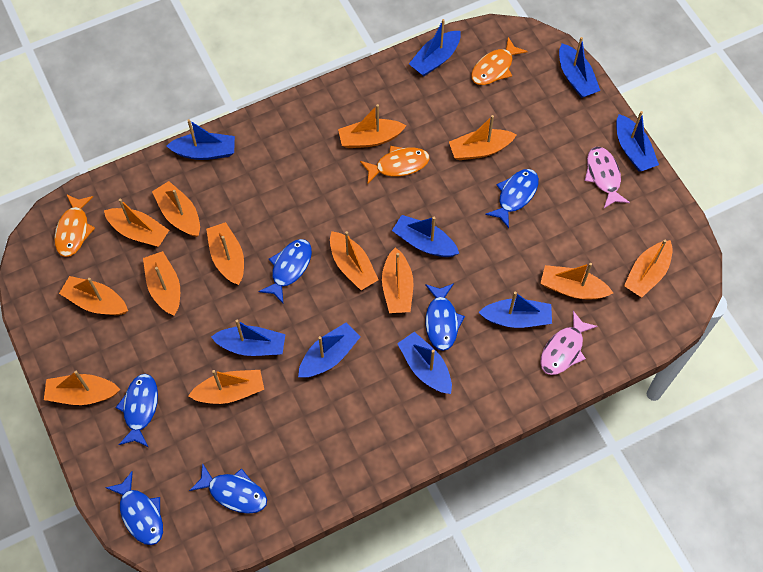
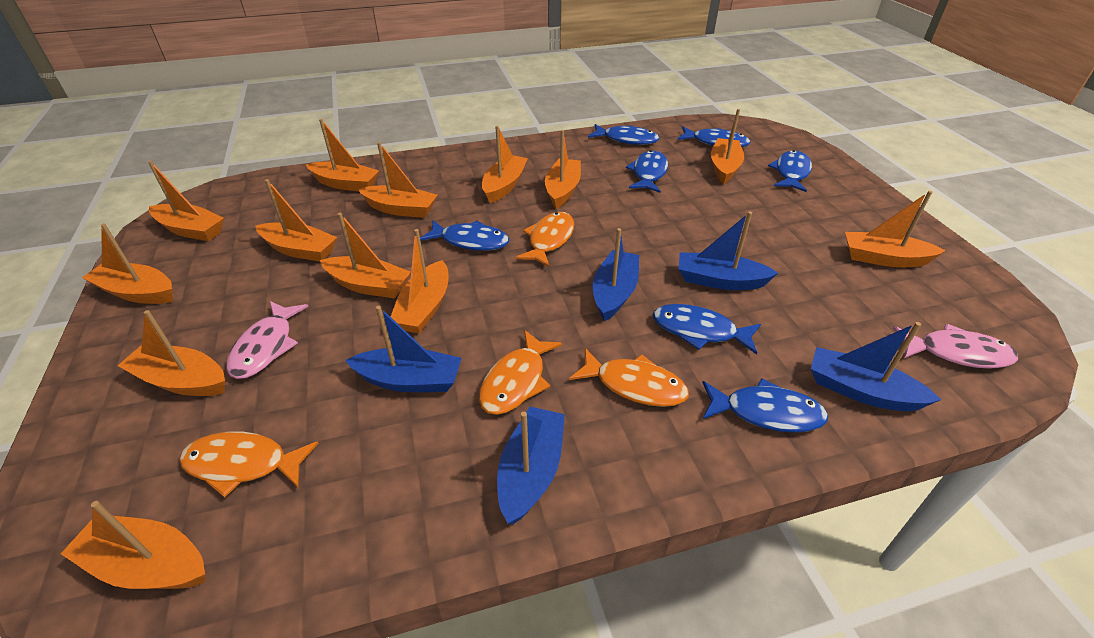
blue boat: [166,119,235,160] [211,320,286,356] [298,323,360,378] [392,215,459,257] [397,332,452,394] [409,19,461,76] [479,292,552,328] [559,37,600,98] [616,111,659,172] = 9 -> [345,306,462,392] [497,407,565,524] [593,228,639,321] [679,212,778,290] [811,322,941,411] = 5
blue fish: [105,471,163,545] [115,374,158,447] [189,463,267,514] [258,239,312,303] [425,283,465,351] [485,169,539,228] = 6 -> [420,220,509,251] [588,124,659,145] [626,150,668,193] [653,304,761,355] [677,126,751,147] [702,378,828,433] [768,150,812,192] = 7
orange fish: [54,194,95,257] [360,146,430,184] [471,37,528,85] = 3 -> [179,432,319,497] [479,330,562,415] [515,212,574,268] [569,348,689,407] = 4

